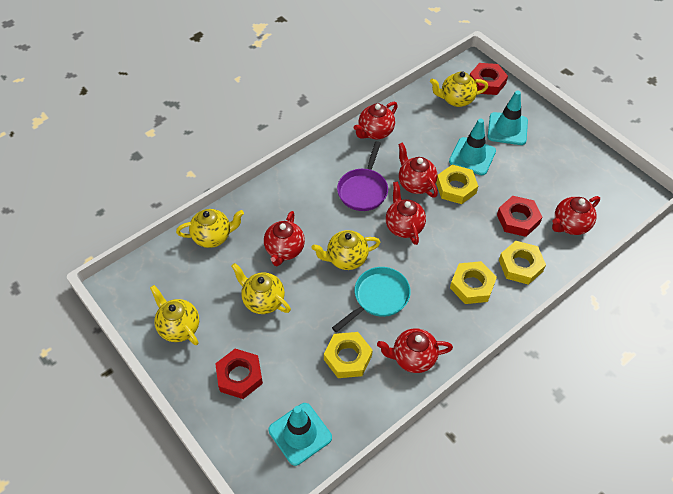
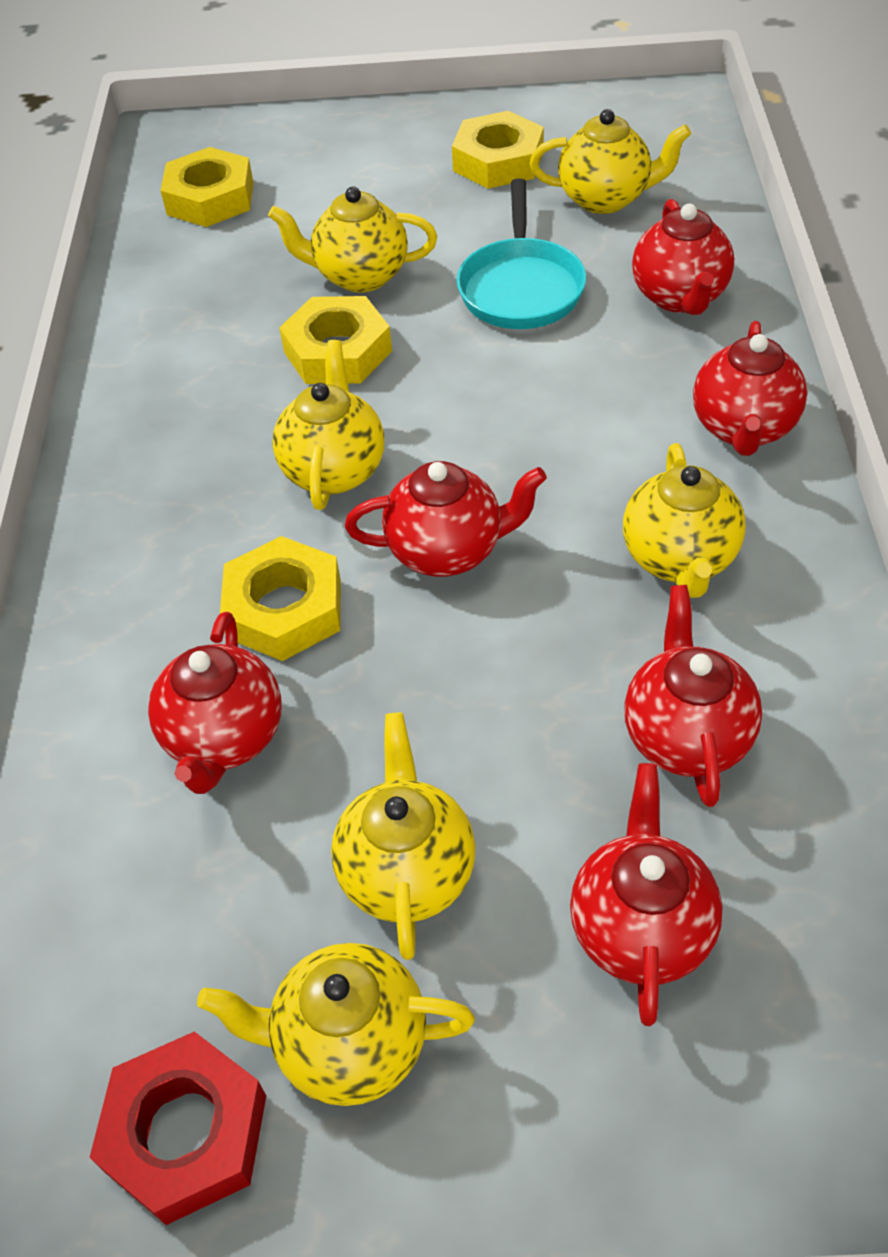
purple pan: [337,141,388,211] = 1 -> none = 0
red nut: [215,349,263,399] [470,63,508,95] [497,196,542,237] = 3 -> [89,1031,266,1225] = 1
turquoise traffic cone: [269,403,332,466] [449,118,496,175] [488,90,528,145] = 3 -> none = 0
yellow teapot: [150,285,199,345] [176,209,244,248] [231,263,291,314] [311,230,381,270] [430,71,488,107] = 5 -> [197,943,475,1106] [268,187,437,293] [272,340,384,510] [331,713,475,960] [529,109,691,214] [623,443,746,598] = 6

